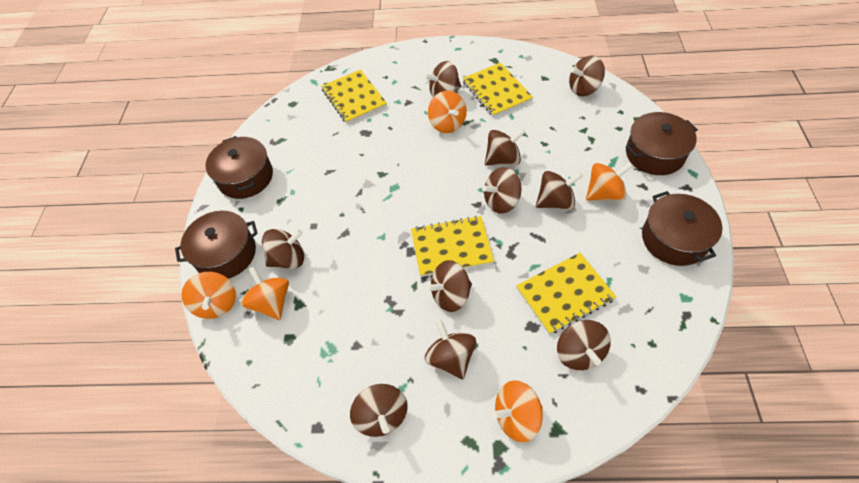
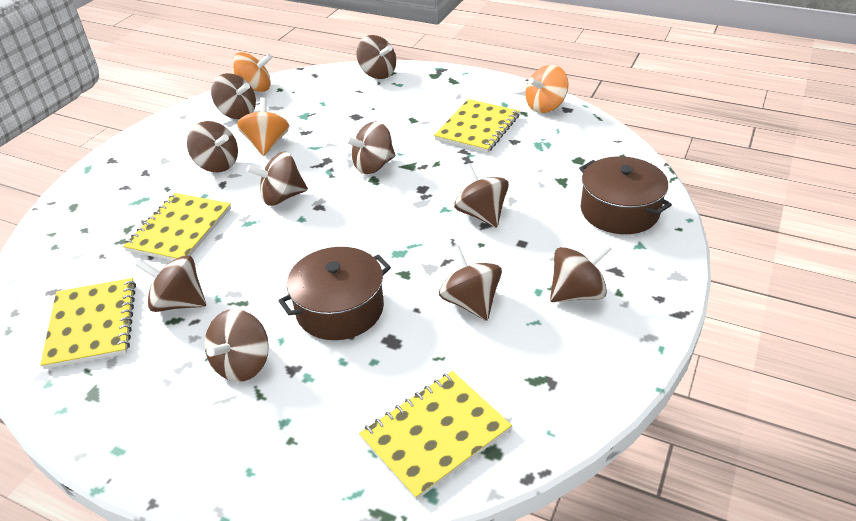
brown pot: [175,211,258,279] [206,136,273,199] [626,112,698,175] [642,191,723,266] = 4 -> [278,247,391,340] [579,156,672,234] = 2
orange spinning top: [181,272,236,319] [241,266,289,320] [428,91,467,133] [491,380,543,442] [586,162,633,201] = 5 -> [233,52,272,92] [237,97,289,156] [525,65,569,113] = 3

